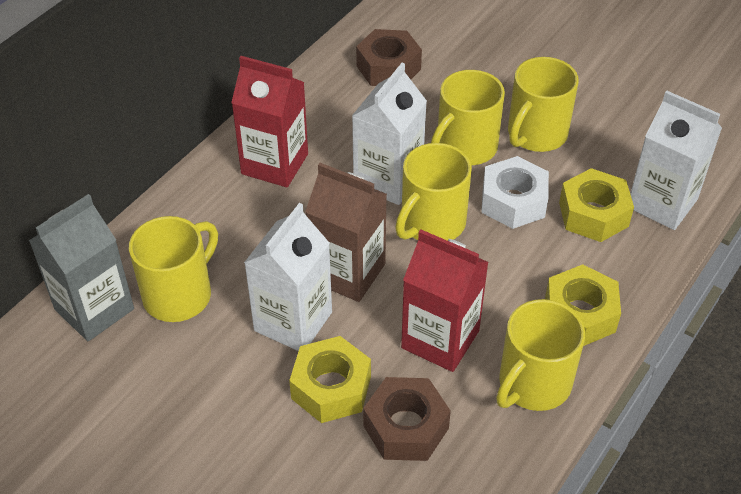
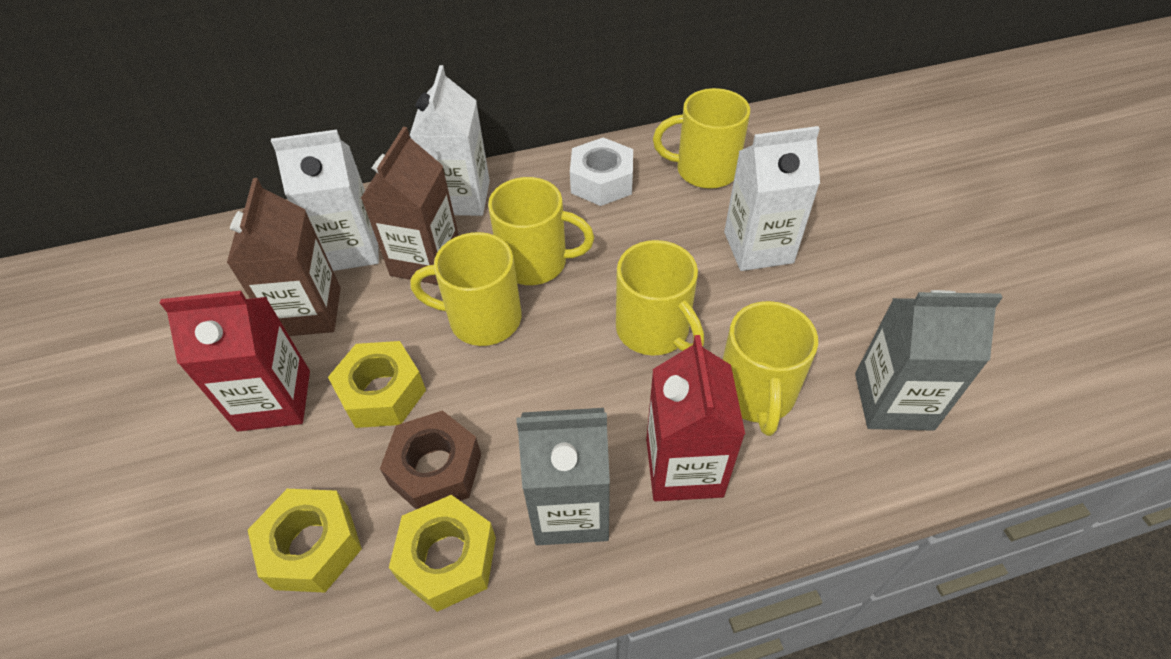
brown carton: [305,163,387,302] = 1 -> [227,178,341,336] [361,127,459,285] = 2
brown nut: [356,29,422,86] [363,377,451,461] = 2 -> [380,411,481,509] = 1
grey carton: [29,194,134,341] = 1 -> [517,408,610,545] [855,290,1003,431] = 2

